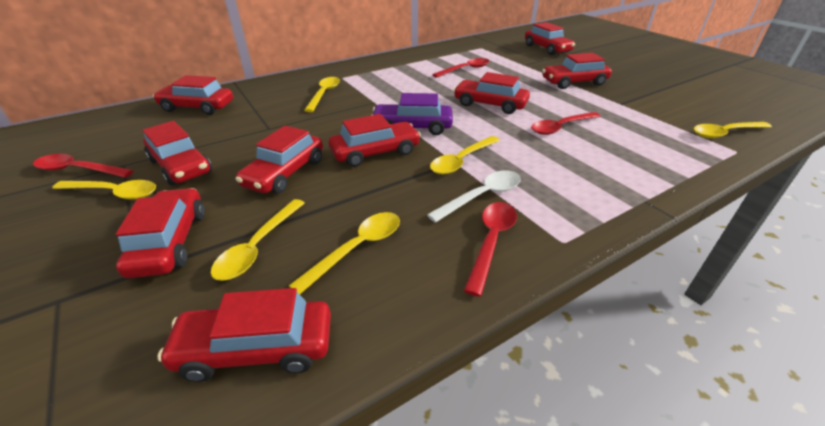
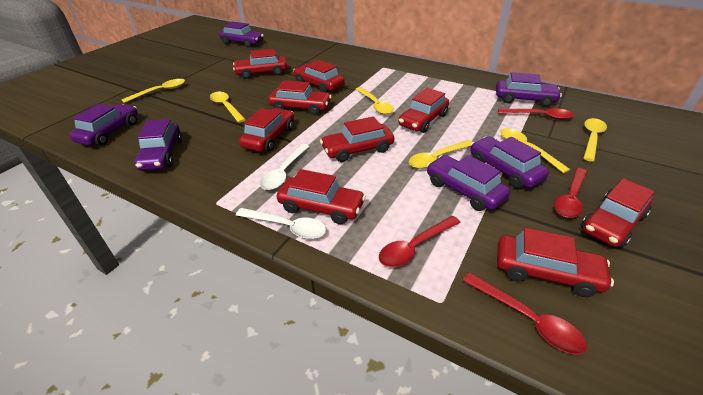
purple car: [373,93,453,135] = 1 -> [69,104,138,146] [134,119,182,171] [219,21,264,48] [427,155,510,211] [470,137,549,189] [496,72,562,107] = 6
white spoon: [427,171,521,223] = 1 -> [236,208,326,239] [260,144,310,190] = 2

